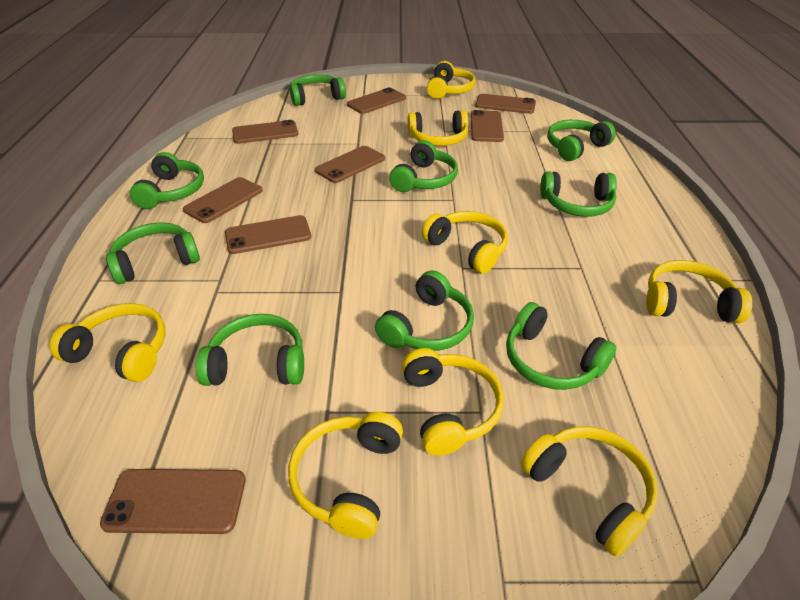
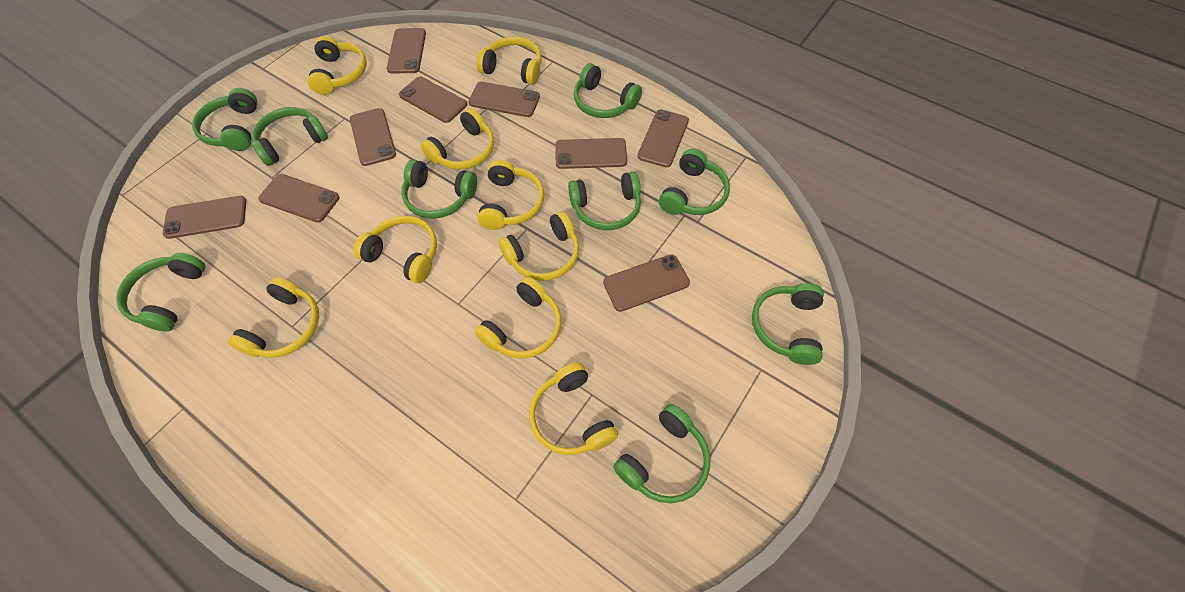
brown phone: [100,469,246,534] [183,177,263,223] [225,215,311,254] [232,120,298,144] [315,146,385,183] [347,87,406,114] [471,110,504,142] [475,94,536,114] = 8 -> [163,196,246,239] [258,174,340,223] [350,108,396,166] [387,28,426,73] [399,77,467,123] [468,82,540,117] [555,138,627,169] [603,254,690,312] [637,109,689,167] = 9
yellow headphones: [49,303,166,382] [288,412,403,539] [402,348,504,456] [407,110,468,146] [422,211,508,274] [427,61,476,99] [520,426,658,557] [646,260,752,323] = 8 -> [228,277,319,358] [308,36,367,95] [353,216,437,283] [420,108,494,170] [475,277,561,358] [476,36,542,85] [477,160,544,230] [499,211,579,281] [529,362,618,455] = 9

